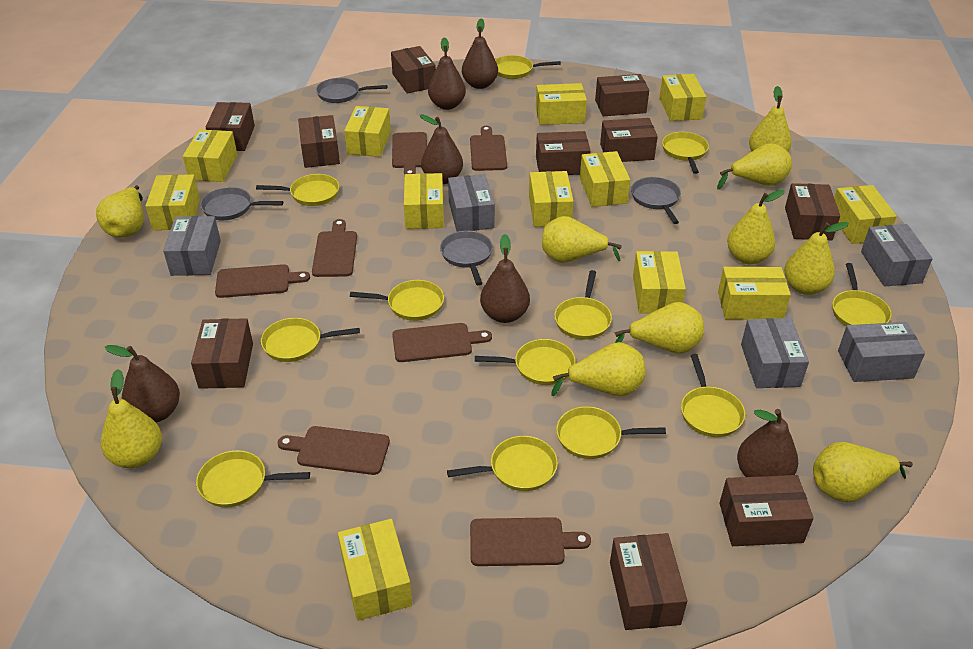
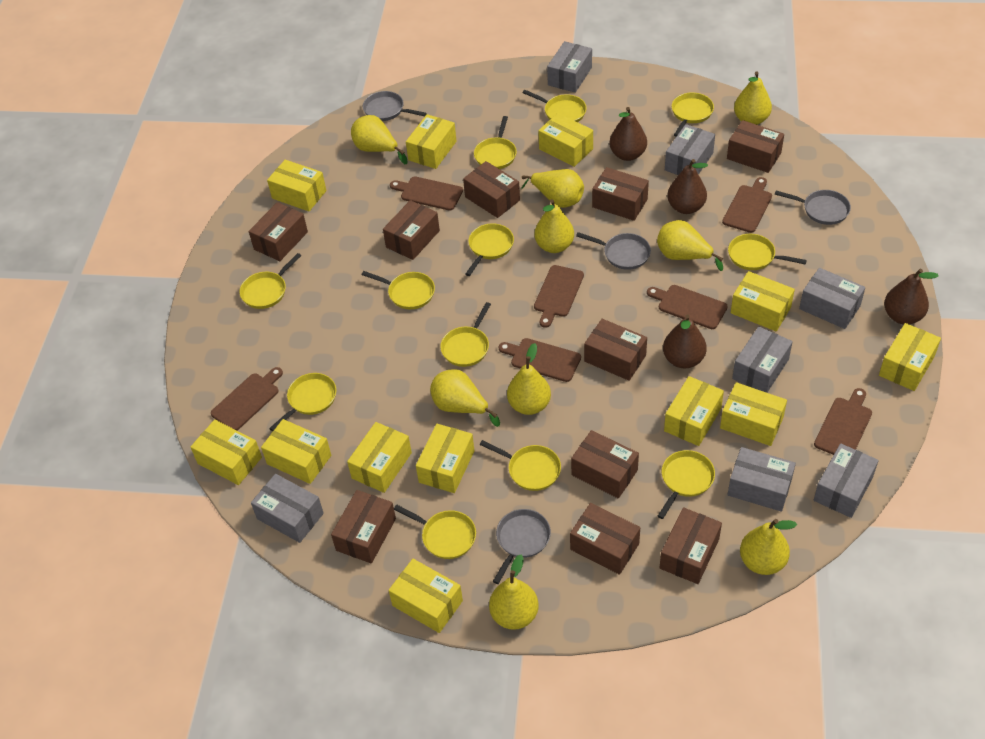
brown pear: [105,345,180,423] [420,114,463,184] [428,37,466,110] [462,18,498,89] [480,234,530,323] [737,409,798,477] = 6 -> [609,107,647,161] [663,314,707,368] [667,159,708,214] [884,269,939,324] = 4
grey box: [163,216,221,276] [448,174,495,232] [741,318,809,388] [838,322,925,382] [861,224,933,287] = 5 -> [251,474,324,543] [547,41,592,93] [665,124,715,175] [728,447,796,512] [732,327,793,393] [799,268,865,329] [814,443,879,518] = 7
yellow pear: [96,185,144,238] [101,369,162,468] [542,216,622,263] [551,342,645,396] [615,302,704,354] [717,143,792,189] [727,190,785,264] [749,86,791,152] [784,222,849,295] [813,442,913,502] = 10 -> [351,115,408,164] [430,369,500,427] [489,554,538,630] [507,343,551,415] [521,169,584,208] [535,199,574,253] [657,220,723,271] [734,71,772,125] [740,519,797,575] = 9

